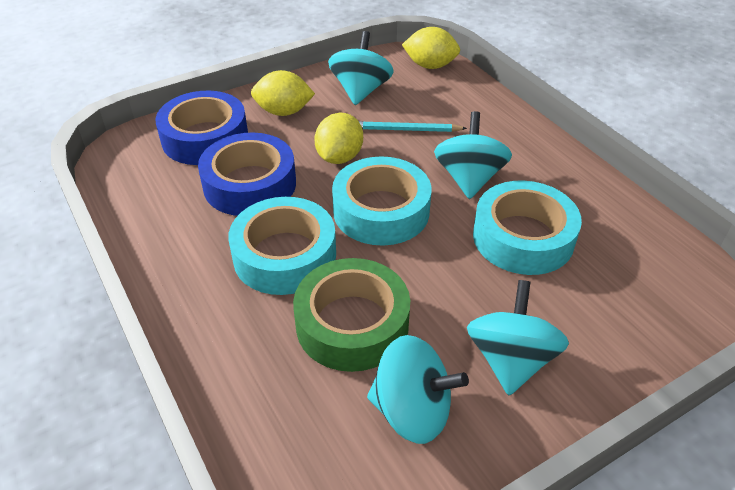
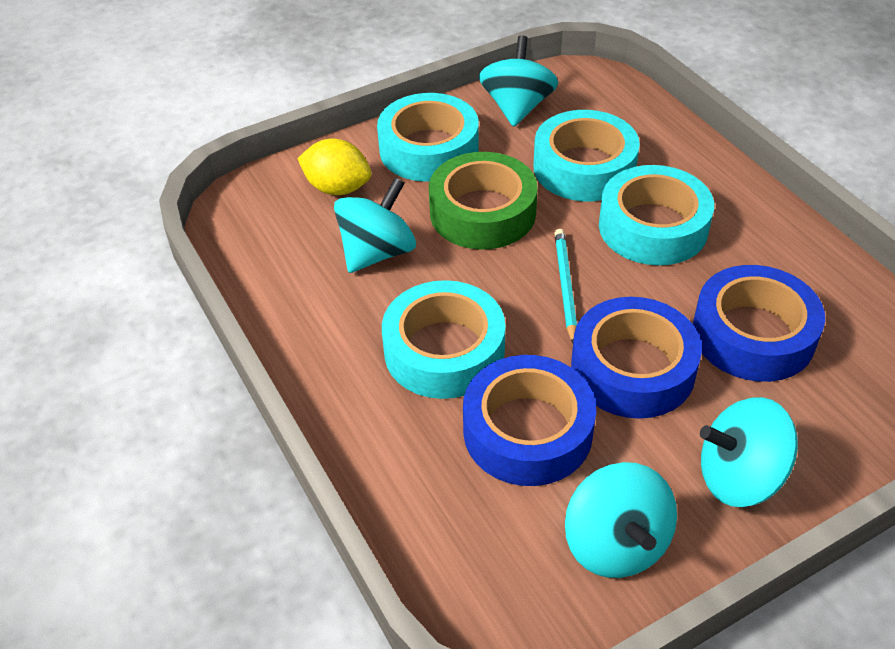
blue tape: [155,91,248,165] [198,133,296,216] = 2 -> [463,355,596,486] [571,297,702,419] [693,265,825,382] = 3
turquoise tape: [228,197,336,295] [332,156,431,246] [473,181,582,275] = 3 -> [377,93,479,181] [382,280,506,399] [533,110,640,201] [599,165,714,265] = 4
yellow lemon: [251,70,315,116] [314,113,363,164] [402,27,460,69] = 3 -> [297,139,372,195] = 1

